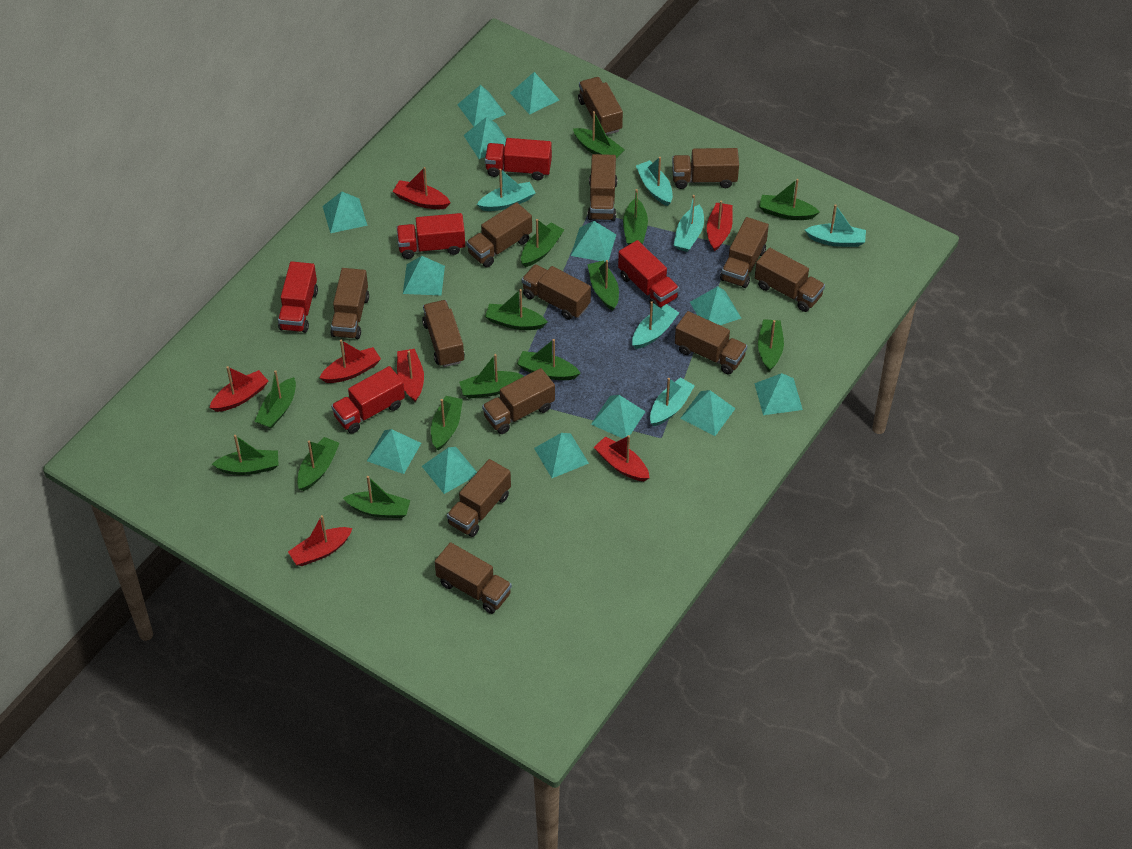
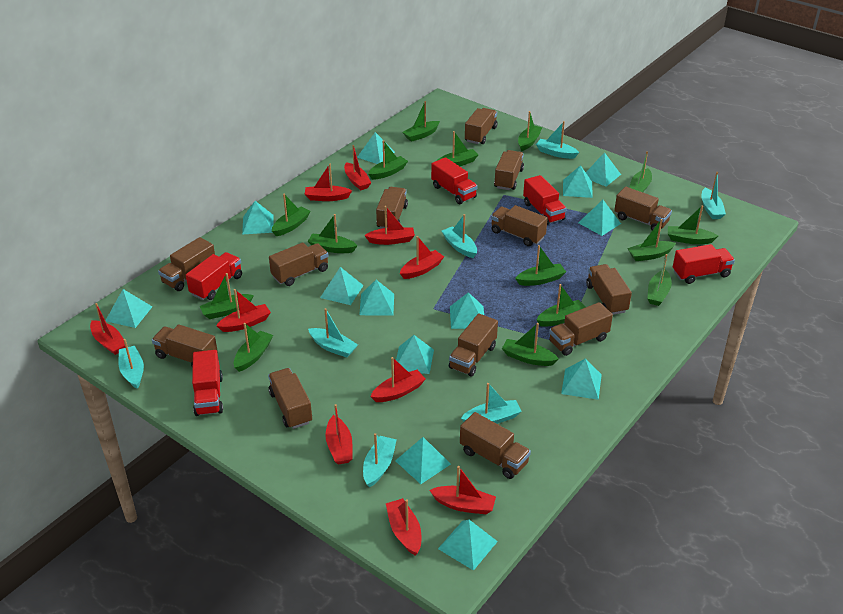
green boat: [212,435,278,475] [255,370,296,429] [297,437,340,491] [343,476,410,518] [431,396,463,450] [459,354,524,399] [485,289,548,330] [517,339,580,380] [521,219,564,267] [573,111,625,158] [587,260,619,311] [623,189,648,245] [758,319,784,371] [759,179,820,220] = 14 -> [199,273,254,319] [234,323,273,372] [272,194,310,236] [308,214,358,253] [368,140,408,180] [403,101,440,142] [437,131,478,166] [502,323,559,366] [515,245,566,286] [518,111,542,151] [537,284,585,327] [627,219,676,261] [629,151,652,192] [647,254,672,306] [668,205,718,244] = 15
red boat: [209,366,268,412] [288,515,353,566] [320,340,381,383] [392,167,451,209] [397,349,424,402] [594,435,650,481] [707,201,733,252] = 7 -> [90,303,125,355] [216,289,271,332] [305,164,352,201] [325,404,353,465] [344,145,371,190] [364,206,415,245] [370,357,426,402] [386,498,421,555] [400,236,444,279] [429,466,496,514] = 10
turquoise boat: [477,169,536,211] [632,301,679,349] [636,157,673,206] [650,377,695,426] [674,195,704,252] [805,204,866,247] = 6 -> [119,339,144,389] [308,308,358,358] [363,433,396,487] [442,214,477,258] [461,383,522,424] [536,121,579,159] [701,172,726,219] = 7

